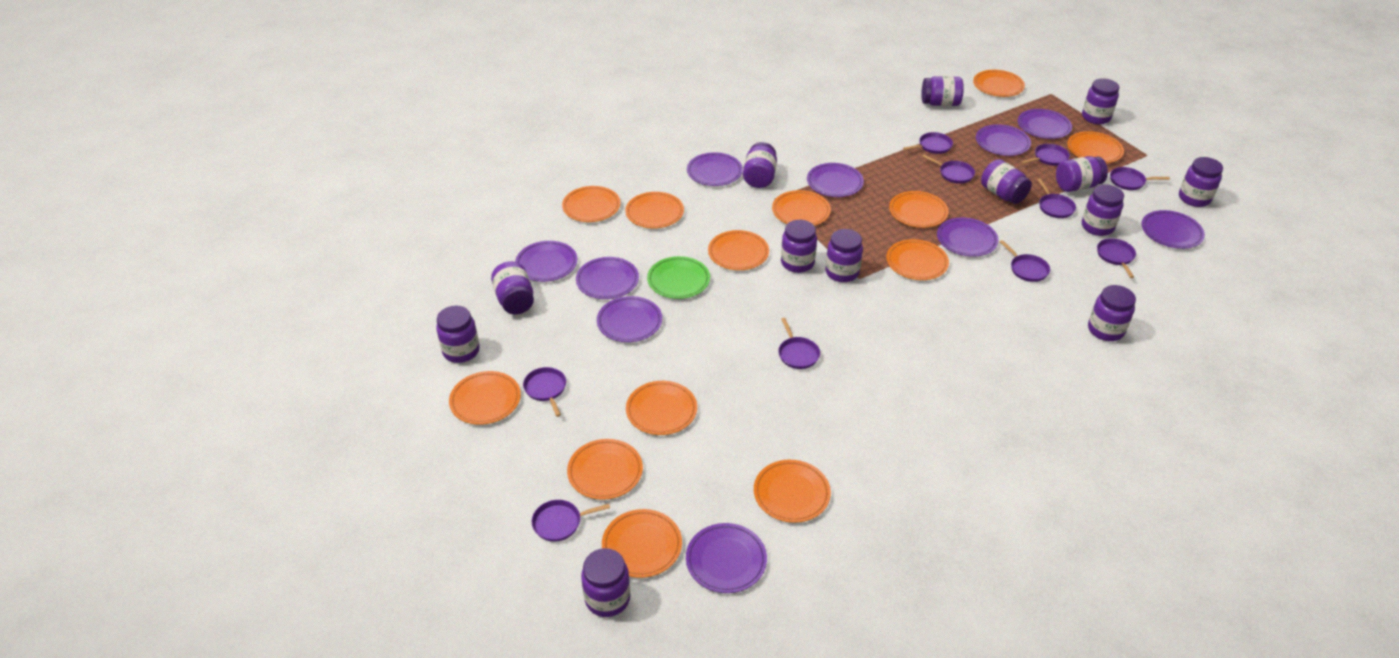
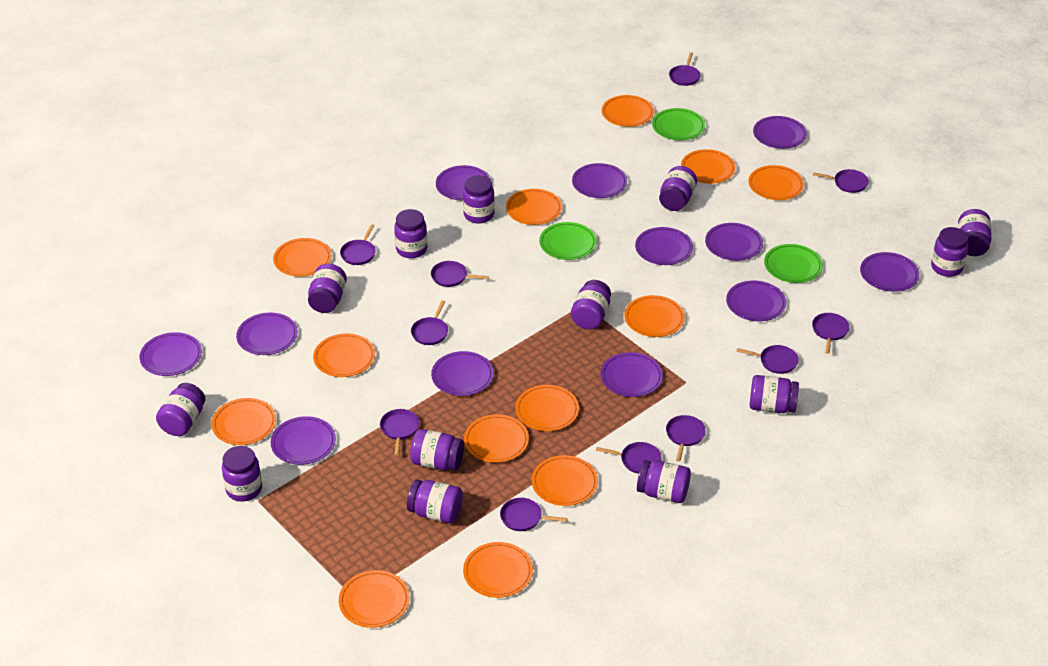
green plate: [647,256,710,299] = 1 -> [539,222,597,260] [652,108,705,141] [764,244,823,283] = 3
purple pan: [523,367,566,417] [532,500,610,542] [778,318,820,369] [903,132,953,154] [922,154,975,184] [1000,240,1050,282] [1022,144,1070,166] [1038,179,1076,218] [1097,238,1136,278] [1110,167,1170,190] = 10 -> [340,224,376,265] [380,409,419,456] [411,300,448,345] [431,261,489,287] [500,498,568,531] [596,442,662,474] [666,415,706,462] [669,52,700,86] [736,345,799,374] [812,313,850,354] [813,169,869,193] = 11
purple plate: [515,241,577,282] [576,257,639,299] [597,296,662,342] [686,523,767,593] [687,152,743,186] [807,163,864,197] [937,218,998,257] [976,124,1031,156] [1018,109,1072,139] [1142,210,1205,249] = 10 -> [139,332,202,376] [236,313,298,355] [271,416,336,465] [431,351,494,396] [436,165,491,200] [572,163,627,198] [600,352,663,397] [635,227,693,265] [705,223,763,261] [726,281,786,321] [753,116,807,149] [860,252,920,292] = 12

